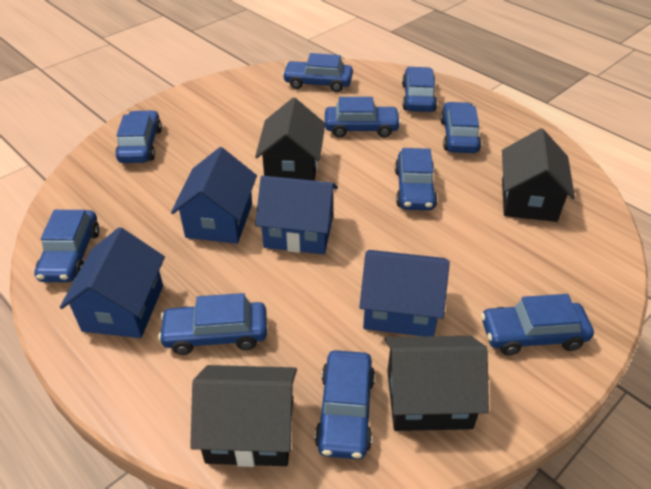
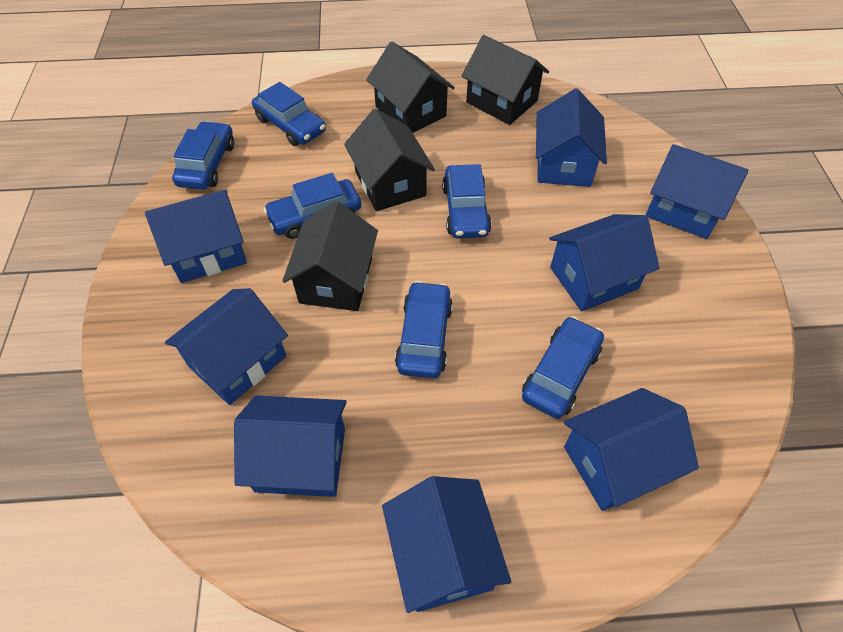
blue car: [34,210,100,282] [115,110,162,163] [158,293,267,355] [282,53,353,92] [315,350,375,459] [325,97,401,138] [395,148,438,210] [402,67,437,112] [440,102,481,153] [481,294,594,355] = 10 -> [172,121,234,190] [252,82,326,146] [264,173,361,239] [395,281,453,378] [442,164,492,238] [522,316,604,419] = 6
blue house: [60,227,165,338] [171,147,257,244] [255,176,338,255] [359,250,450,336] = 4 -> [145,190,247,283] [165,288,288,405] [234,396,347,497] [382,476,511,613] [536,88,607,187] [549,214,660,311] [564,388,699,511] [646,144,749,239] = 8

